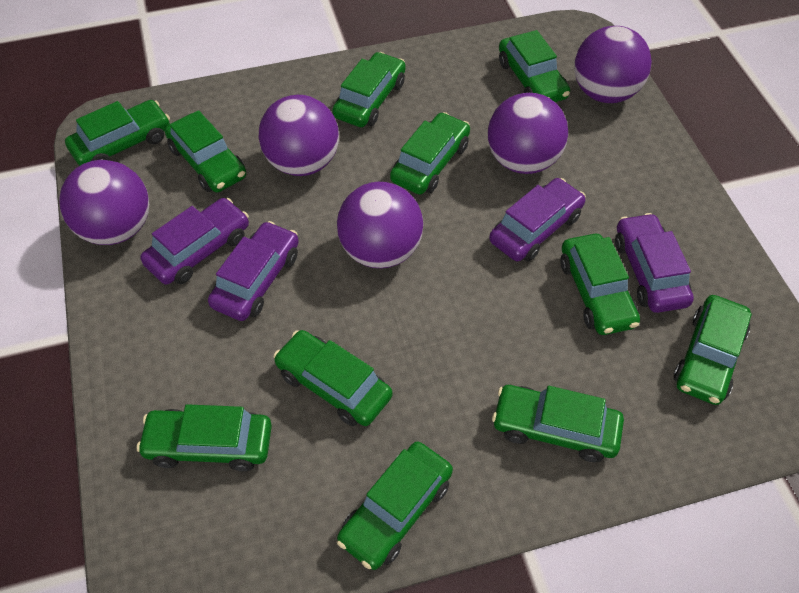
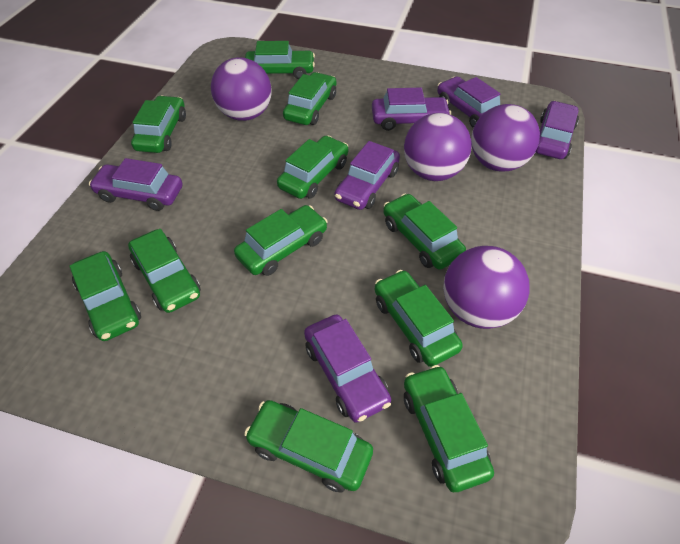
purple ball: [59,160,149,245] [259,95,339,176] [337,182,423,268] [488,93,568,174] [574,26,652,103] = 5 -> [211,57,272,121] [404,113,472,181] [443,246,530,329] [471,104,540,172] = 4
purple car: [140,198,249,285] [208,221,299,321] [489,178,586,262] [615,213,694,313] = 4 -> [89,158,182,211] [304,314,391,423] [334,141,400,210] [372,88,451,131] [437,76,501,128] [536,101,579,159] = 6

